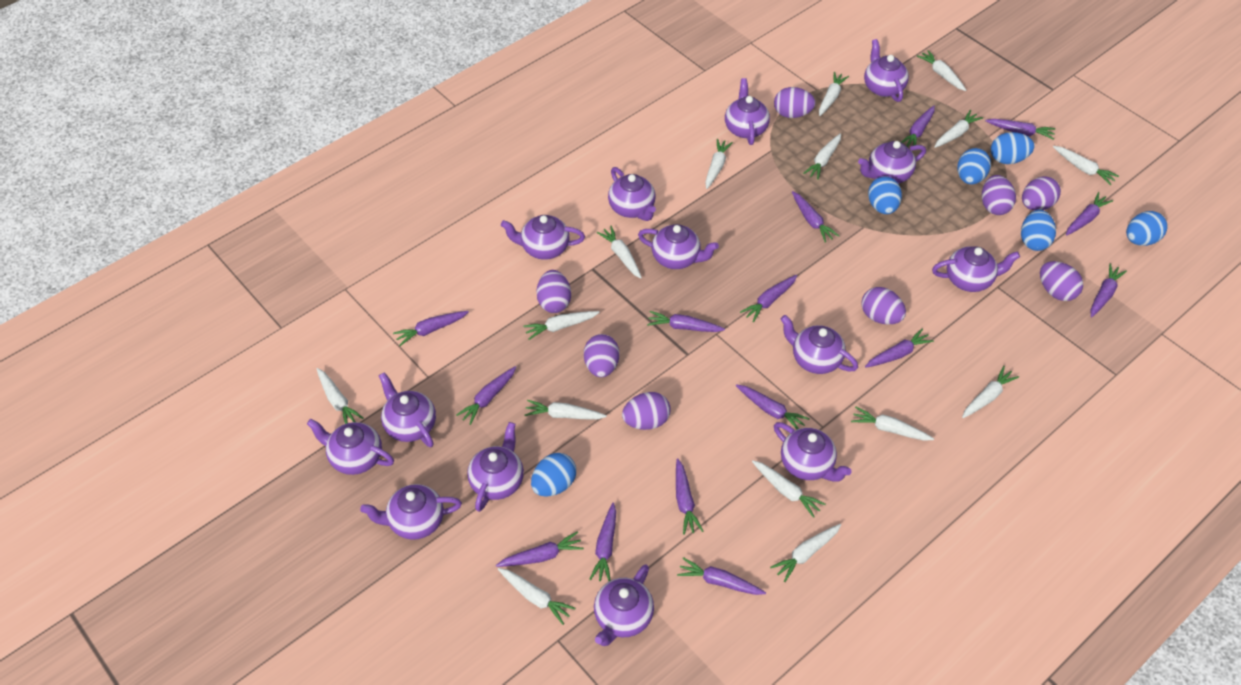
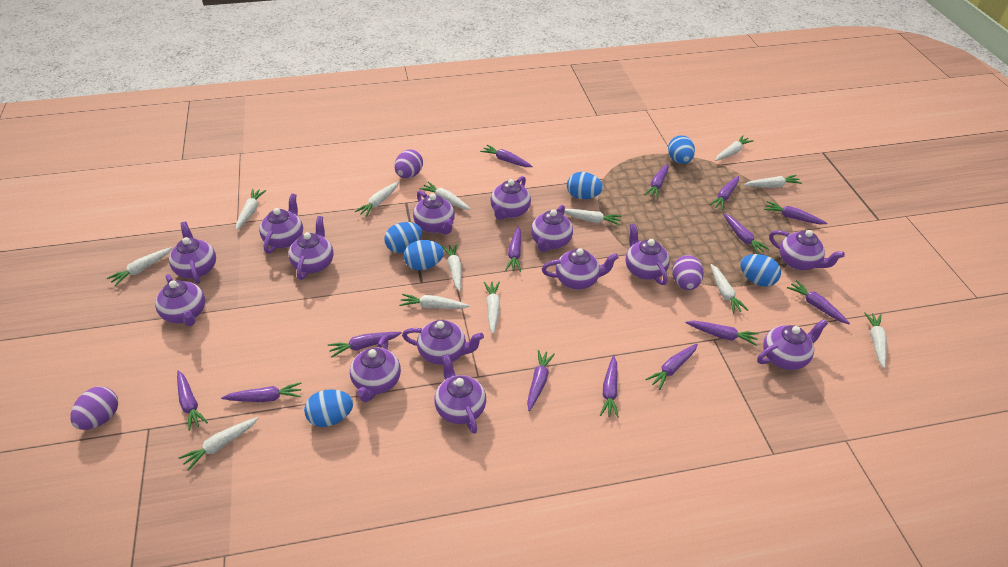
purple carrot: [393,311,469,346] [456,366,516,425] [496,531,584,567] [589,503,616,581] [647,311,725,332] [676,458,703,535] [677,557,766,595] [736,384,810,429] [740,275,797,323] [792,191,839,243] [865,328,934,368] [901,106,935,147] [985,119,1055,140] [1066,192,1113,236] [1091,263,1127,317] = 15 -> [177,370,208,431] [221,382,302,402] [328,332,402,357] [480,145,533,167] [505,226,521,272] [527,350,555,411] [600,355,619,418] [644,163,669,199] [645,344,698,390] [686,321,759,346] [709,176,739,210] [723,214,770,254] [764,201,827,224] [787,280,850,324] = 14
purple egg: [536,270,571,313] [584,334,619,377] [622,392,671,430] [774,87,815,118] [861,287,906,324] [982,175,1016,215] [1022,176,1061,211] [1040,261,1083,301] = 8 -> [70,387,118,430] [394,149,423,178] [672,255,704,290] = 3
white carrot: [317,368,364,424] [498,568,576,625] [523,311,600,340] [524,400,607,419] [597,226,642,279] [705,139,733,189] [752,460,826,518] [770,524,841,582] [803,134,841,180] [819,72,849,116] [851,407,934,441] [917,50,966,91] [934,110,983,148] [962,366,1019,418] [1053,146,1119,185] = 15 -> [107,247,172,286] [179,417,258,471] [236,189,266,230] [355,181,399,217] [399,294,470,309] [419,182,471,210] [442,244,462,291] [484,281,500,334] [564,209,621,225] [711,264,748,314] [715,135,754,161] [744,175,802,188] [864,312,887,368] = 13

